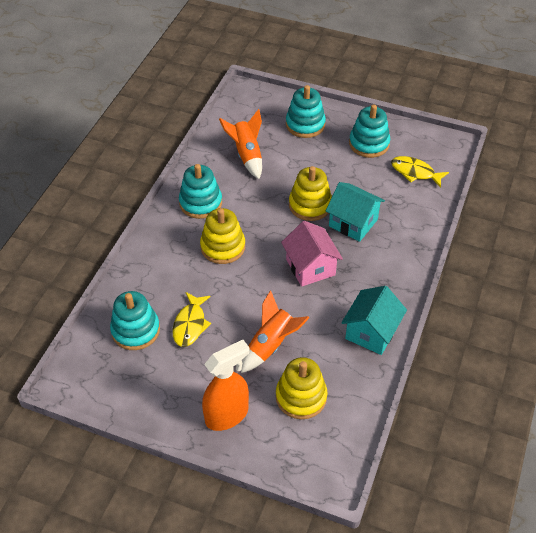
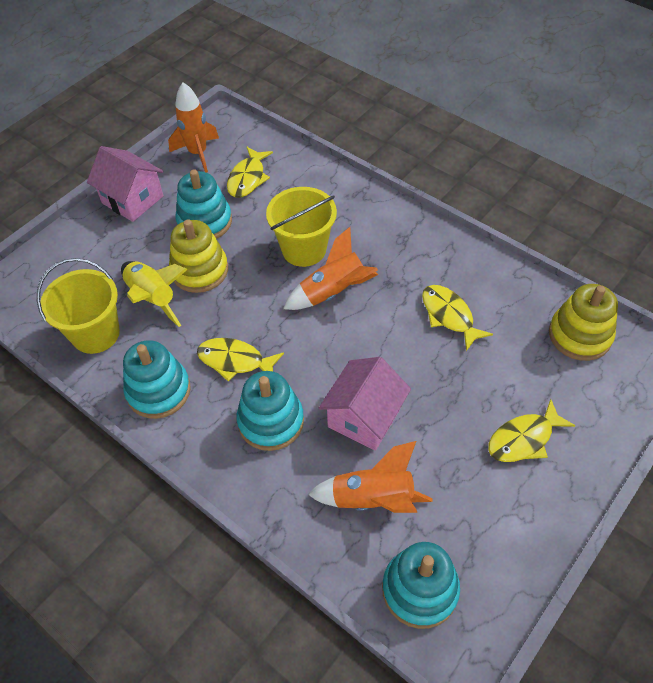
orange rocket: [219,109,262,179] [241,290,310,373] = 2 -> [168,83,219,173] [283,227,378,310] [308,441,433,513] = 3
orange spray bottle: [202,340,250,431] = 1 -> none = 0
pink house: [281,221,343,287] = 1 -> [87,146,164,222] [319,357,411,451] = 2
turquoise house: [326,182,385,242] [341,286,407,355] = 2 -> none = 0
yellow bucket: none = 0 -> [37,258,120,354] [266,187,337,267] = 2
yellow fish: [173,292,211,347] [391,156,449,188] = 2 -> [197,338,284,382] [227,147,273,198] [422,285,493,351] [488,399,576,462] = 4
yellow rocket: none = 0 -> [121,261,188,327] = 1
yellow stacking toy: [200,208,245,264] [276,357,327,419] [289,166,332,221] = 3 -> [169,219,228,293] [549,284,618,361] = 2

